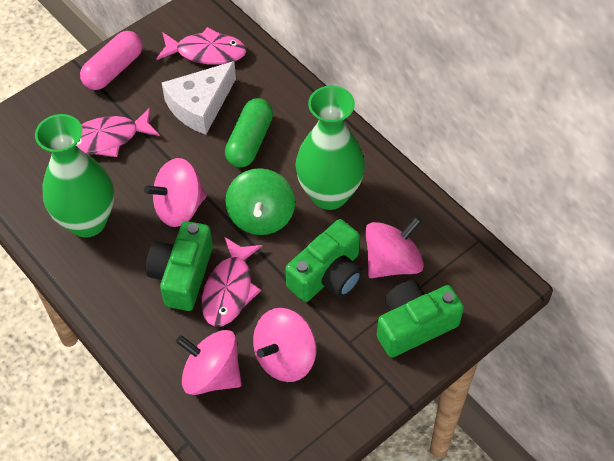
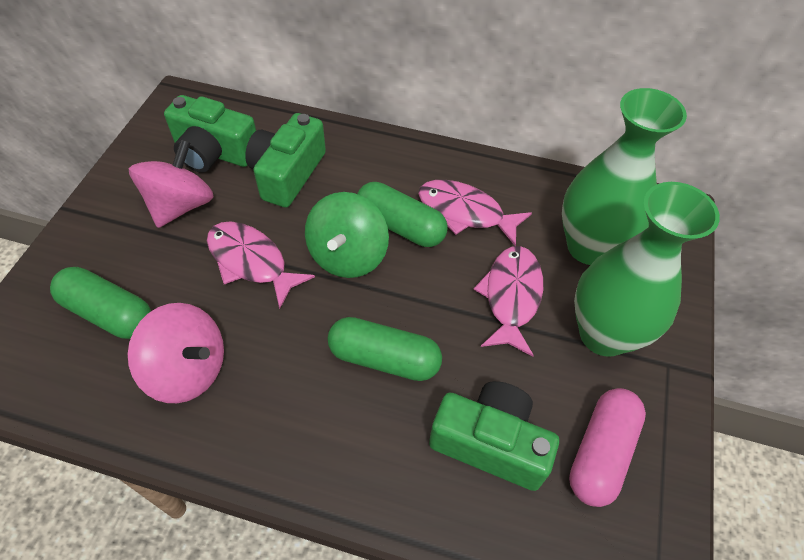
green capsule: [225,98,273,167] = 1 -> [50,267,151,339] [328,317,442,381] [357,182,448,247] = 3
pink spinning top: [144,158,207,227] [176,330,242,395] [253,308,316,382] [365,216,424,278] = 4 -> [128,303,224,403] [129,139,214,228] = 2
white cheese: [162,61,236,135] = 1 -> none = 0

